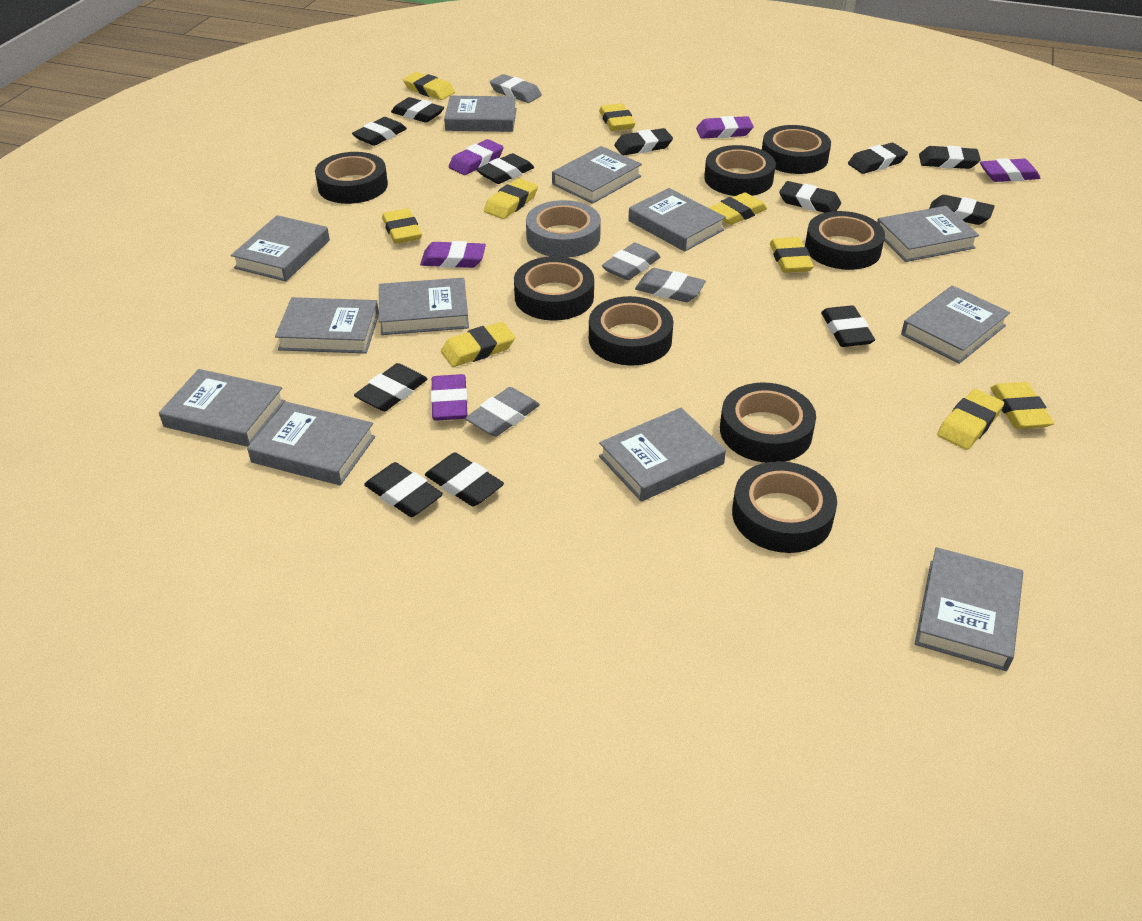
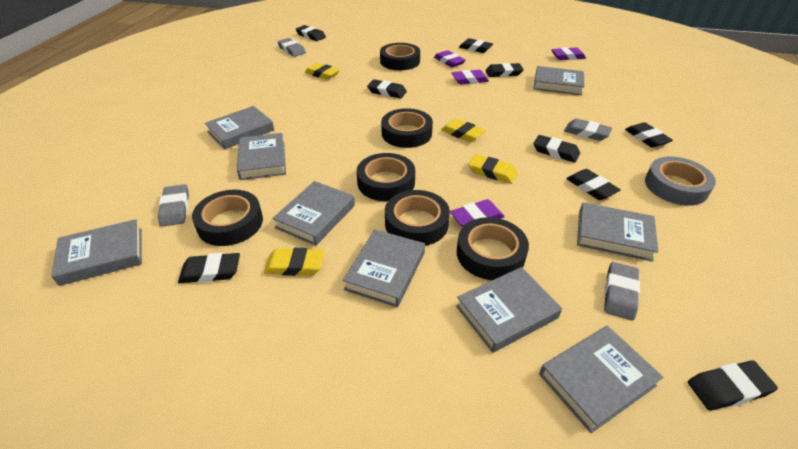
black eraser: [352,117,407,146] [354,363,428,411] [364,462,443,517] [391,97,444,123] [425,453,504,506] [476,153,534,184] [614,128,673,155] [779,181,841,213] [821,305,875,347] [848,143,908,174] [919,146,981,169] [929,195,995,225] = 12 -> [178,253,240,283] [296,25,326,41] [367,79,407,99] [459,38,493,53] [485,63,524,77] [533,135,580,163] [566,169,621,200] [625,122,673,148] [688,360,778,411] = 9
black tape: [315,152,388,204] [514,256,594,321] [589,296,674,366] [704,145,776,196] [720,382,816,463] [732,461,837,553] [762,125,831,174] [805,211,885,270] = 8 -> [192,190,263,246] [356,153,415,201] [380,43,420,70] [381,108,433,148] [385,190,450,246] [457,217,529,280] = 6
grey book: [159,369,285,447] [231,215,330,281] [247,402,375,485] [275,297,379,353] [379,278,469,335] [444,96,517,132] [552,146,642,204] [599,408,726,502] [628,188,726,252] [877,206,979,262] [901,285,1010,364] [915,547,1023,671] = 12 -> [51,219,142,286] [205,106,274,149] [237,133,286,180] [272,181,355,246] [343,229,425,307] [456,267,562,353] [533,66,584,95] [539,326,663,433] [577,202,658,262] = 9
purple eraser: [420,241,486,268] [431,374,468,421] [449,139,504,175] [696,116,754,139] [980,158,1040,182] = 5 -> [434,50,466,67] [450,199,505,227] [452,70,489,85] [551,47,586,60] = 4
yellow eraser: [382,208,422,244] [403,72,455,100] [441,322,515,367] [484,178,538,219] [599,103,635,131] [709,192,767,225] [770,237,814,273] [937,389,1004,450] [990,382,1054,429] = 9 -> [264,248,324,276] [305,63,340,80] [441,119,486,142] [468,154,518,184] = 4

